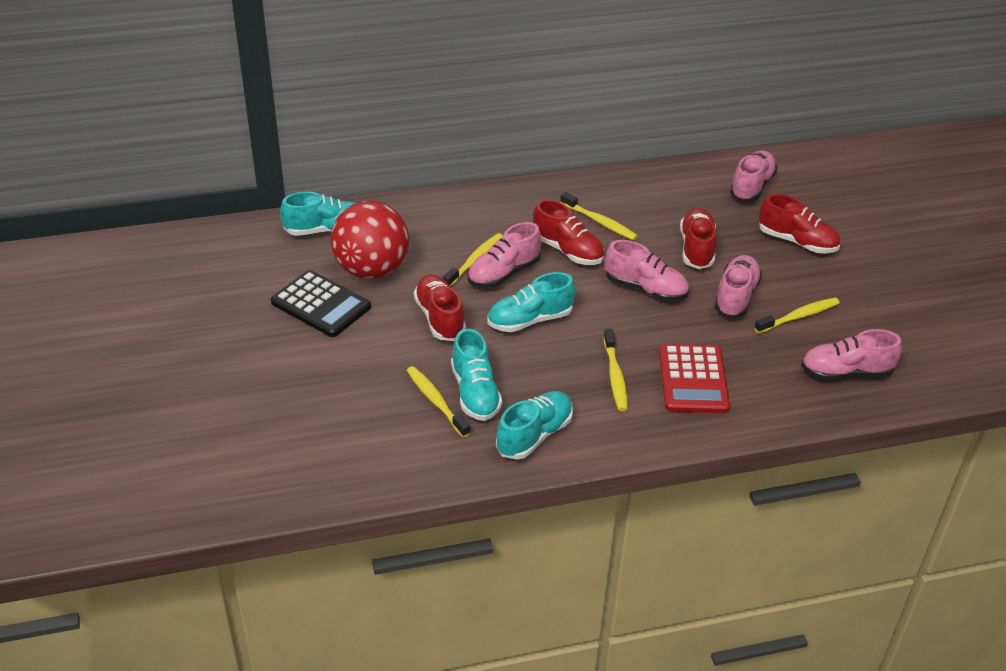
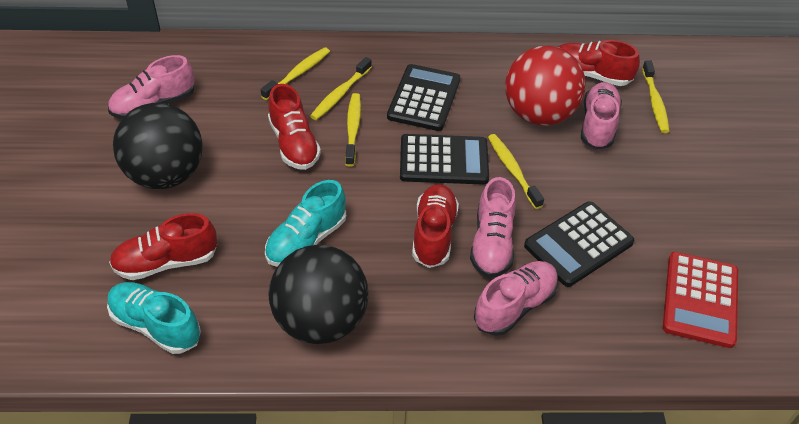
black ball: none = 0 -> [113,103,203,189] [269,244,368,344] = 2
black calculator: [271,270,371,337] = 1 -> [387,64,460,131] [400,134,489,185] [524,201,634,287] = 3
pink shoe: [468,222,541,288] [605,240,689,301] [714,255,762,318] [730,150,777,201] [801,329,902,380] = 5 -> [108,55,195,119] [470,177,516,278] [474,261,558,336] [581,82,622,149] = 4
turquoise shoe: [280,192,356,236] [451,329,502,421] [487,272,576,332] [496,391,573,459] = 4 -> [107,282,201,354] [265,180,346,267] = 2

